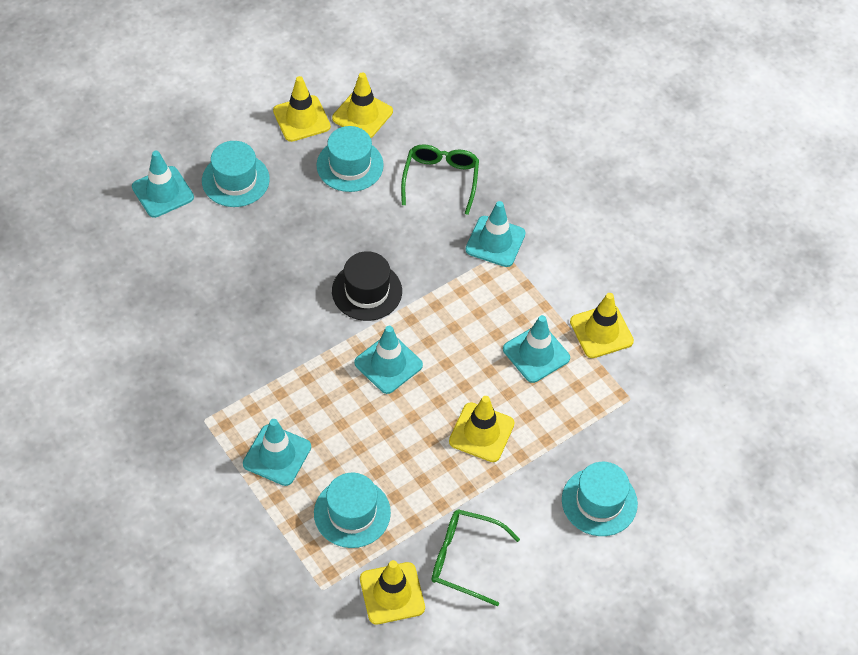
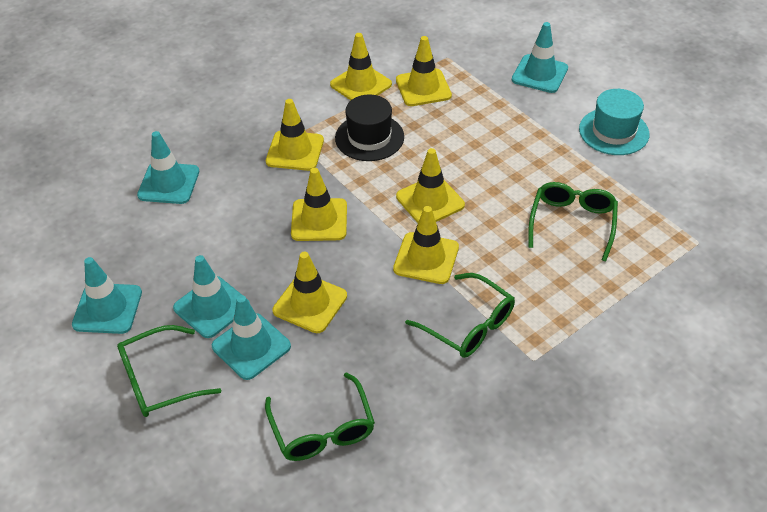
green glasses: [401,144,479,215] [432,509,520,606] = 2 -> [117,325,221,417] [265,372,375,461] [405,273,515,358] [528,182,618,261] = 4
turquoise hat: [202,141,270,207] [314,473,391,548] [316,126,384,192] [562,462,638,536] = 4 -> [579,89,650,155] = 1
yellow traffic cone: [273,76,331,142] [332,72,393,138] [360,560,425,625] [449,396,515,462] [570,293,634,358] = 5 -> [266,99,324,171] [273,252,347,333] [291,168,347,241] [330,33,392,100] [393,206,459,284] [396,36,452,106] [396,148,465,223] = 7

